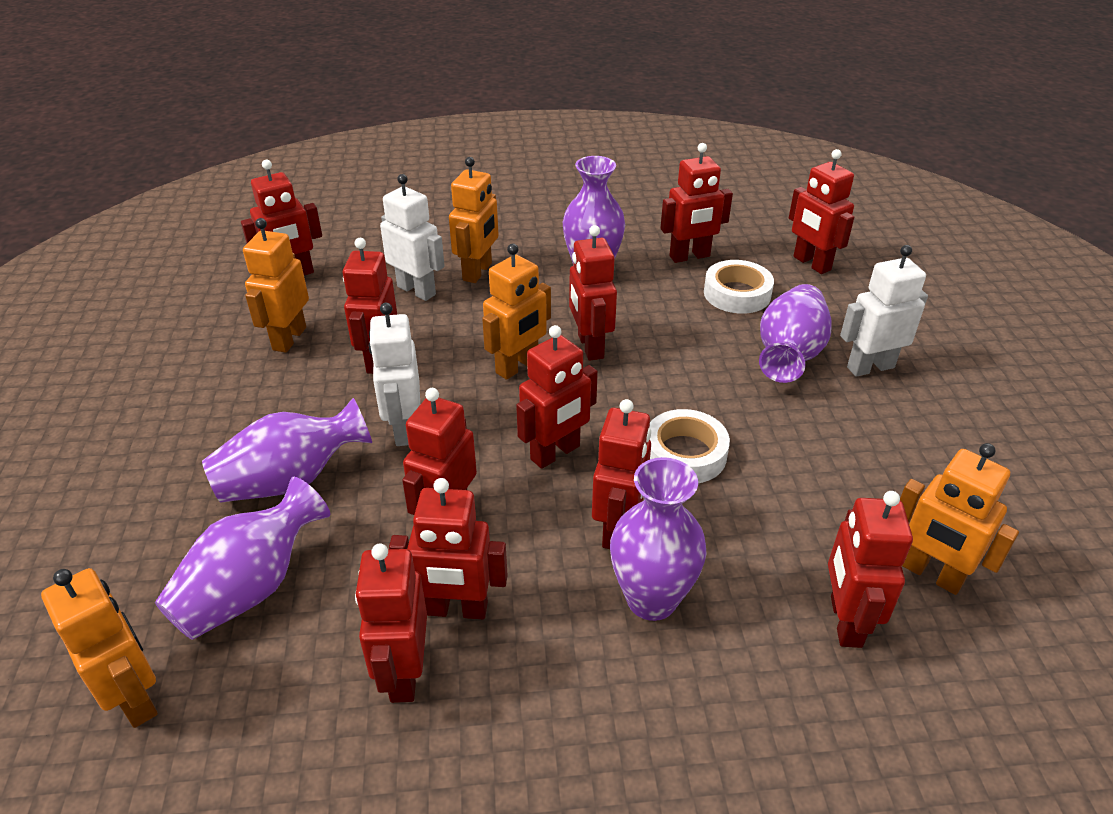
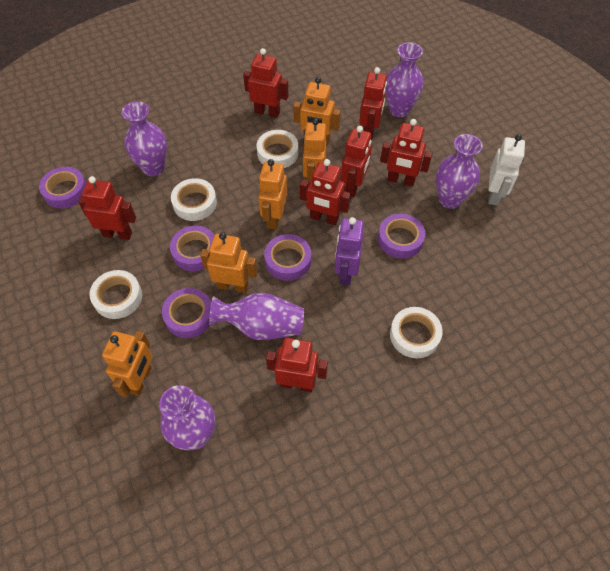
purple robot: none = 0 -> [335,217,364,285] = 1
purple tape: none = 0 -> [39,167,86,208] [162,288,211,338] [170,226,214,271] [264,234,311,281] [378,214,425,259] = 5
red robot: [241,160,322,275] [343,238,397,374] [355,544,427,703] [389,478,508,619] [402,388,477,515] [516,325,598,469] [569,225,617,361] [592,399,651,549] [661,143,733,263] [789,149,854,274] [828,491,913,648] = 11 -> [78,176,136,240] [243,48,289,118] [266,338,328,392] [300,159,351,225] [341,126,372,197] [359,67,387,140] [380,119,433,186] = 7
white robot: [368,303,420,446] [380,174,445,301] [840,245,928,377] = 3 -> [488,134,525,206] = 1
white tape: [650,409,730,483] [704,260,774,314] = 2 -> [89,270,142,319] [171,178,217,221] [257,130,298,168] [390,307,443,358] = 4

